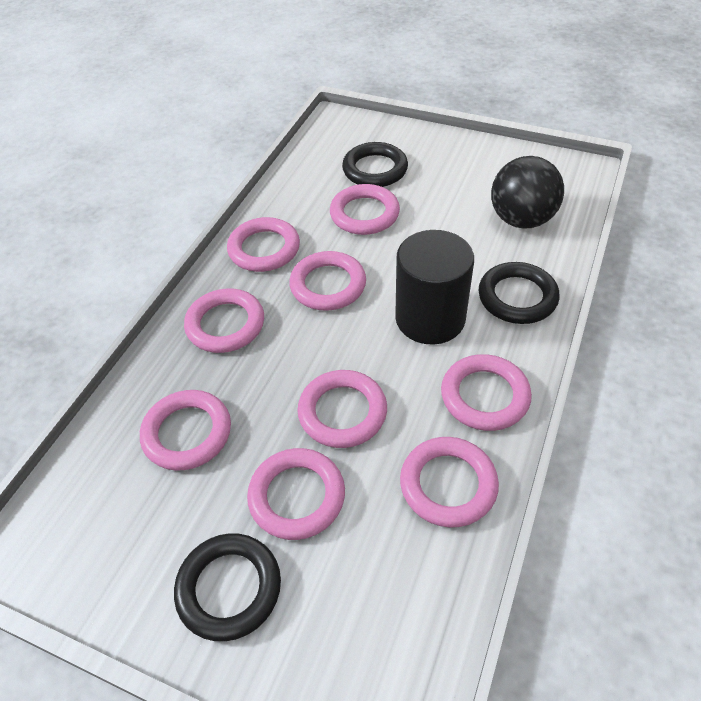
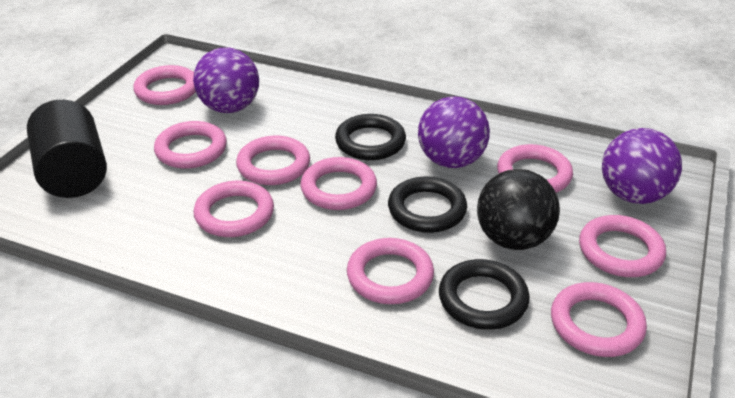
purple ball: none = 0 -> [193,48,259,113] [418,96,490,168] [602,128,682,204] = 3

